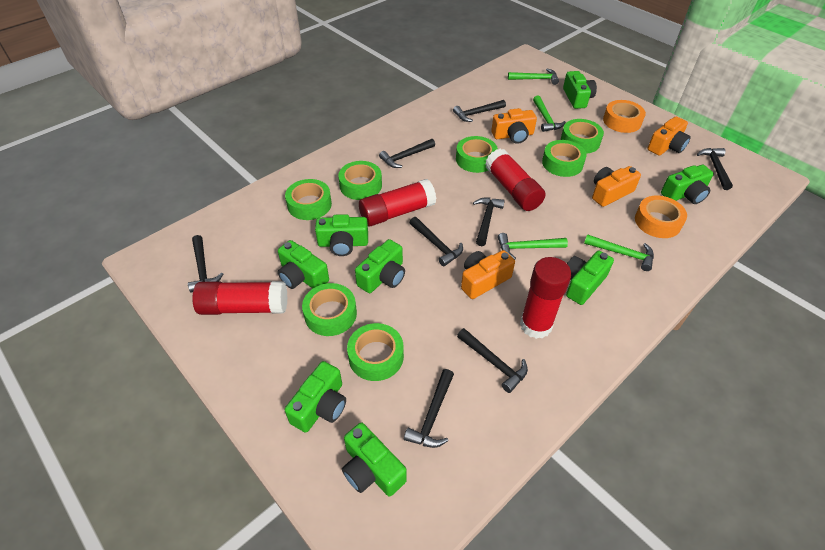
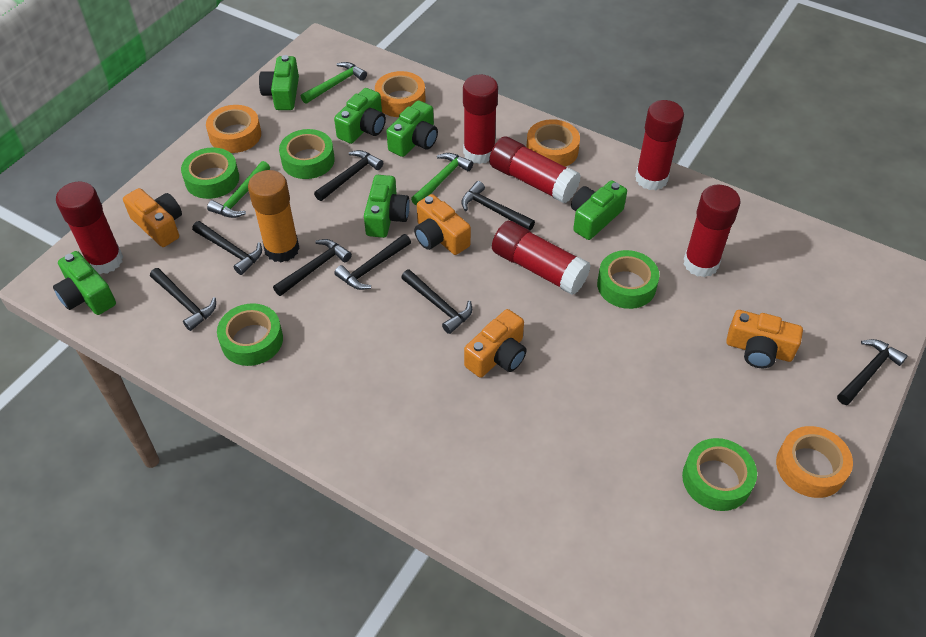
green camera: [278,240,329,289] [285,361,346,433] [315,214,368,256] [342,422,407,497] [355,239,405,293] [563,71,597,109] [566,251,614,305] [661,165,714,204] = 8 -> [53,251,116,315] [259,55,299,110] [334,88,386,144] [364,175,410,238] [386,100,438,157] [571,180,627,240] = 6
green hammer: [498,233,568,260] [508,69,559,85] [533,95,566,132] [584,234,654,271] = 4 -> [207,161,270,218] [301,62,367,104] [411,153,473,206] = 3
green tape: [285,179,332,220] [302,283,357,336] [338,161,382,200] [347,323,404,381] [456,136,498,173] [542,140,587,177] [561,119,604,154] = 7 -> [181,148,239,199] [217,303,283,366] [279,129,335,179] [597,250,659,309] [682,438,757,511] = 5
orange glue stick: none = 0 -> [248,170,300,262] = 1
orange tape: [603,100,646,133] [635,196,687,238] = 2 -> [206,105,261,153] [375,71,426,117] [526,119,580,167] [776,426,853,498] = 4
red glue stick: [192,281,287,315] [359,179,436,227] [485,149,546,211] [520,257,571,339] = 4 -> [56,182,123,274] [463,74,498,164] [489,137,581,203] [492,221,591,295] [635,100,684,190] [684,185,741,277] = 6

